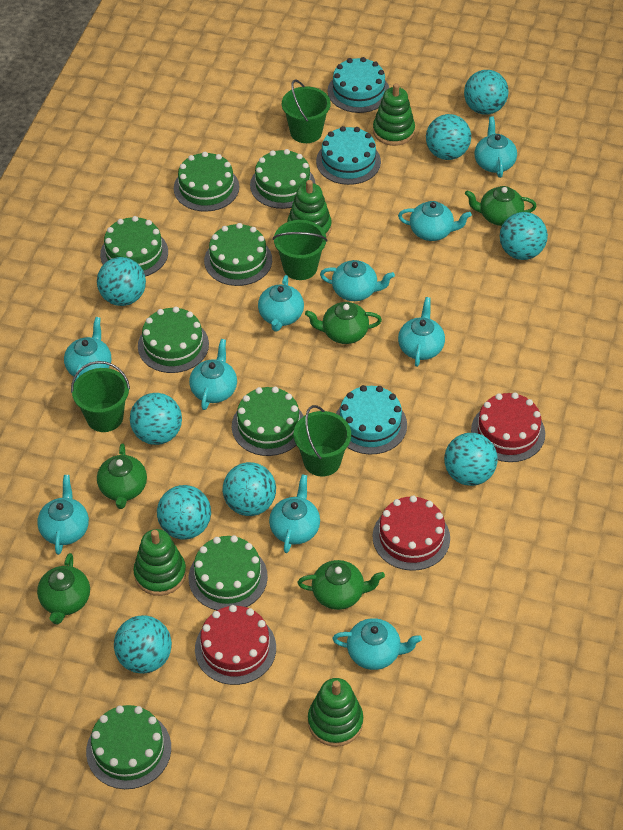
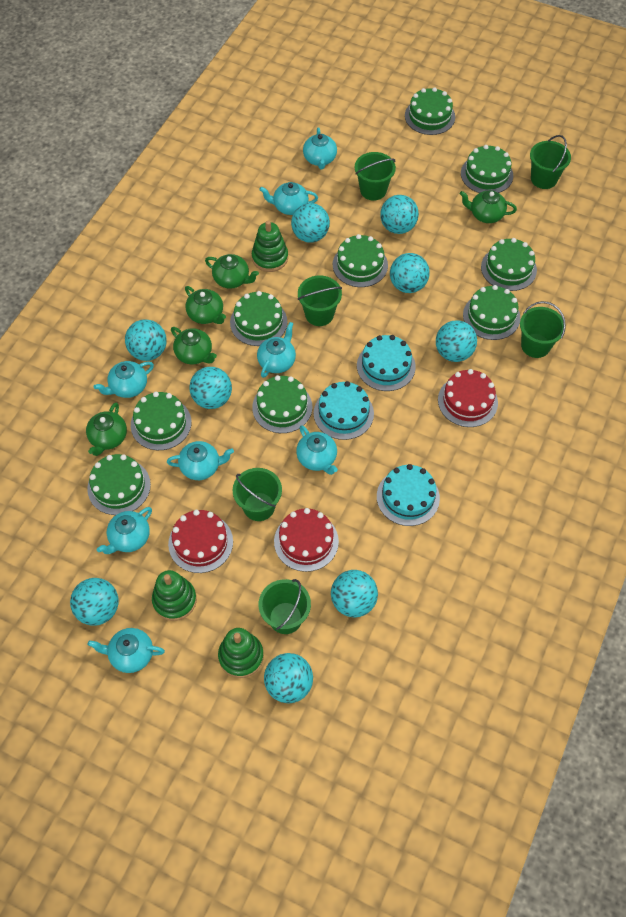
green bucket: [71,361,130,432] [273,220,327,280] [282,79,331,143] [294,405,351,476] = 4 -> [233,468,282,521] [259,579,311,634] [298,276,342,326] [355,152,396,201] [520,301,566,358] [530,135,571,189] = 6
green cake: [86,705,171,789] [100,216,168,277] [138,307,209,373] [174,152,239,212] [189,535,268,610] [204,223,272,286] [232,387,304,456] [250,149,316,209] = 8 -> [87,454,151,515] [131,392,192,450] [230,291,287,346] [252,375,312,433] [333,234,388,287] [405,87,455,135] [461,145,513,193] [463,285,520,340] [481,238,537,291] = 9
green stacking toy: [133,529,186,596] [287,180,332,237] [308,678,363,747] [373,83,415,146] = 4 -> [152,570,197,621] [218,628,264,678] [252,221,288,272] = 3
turquoise teapot: [37,475,89,555] [64,317,111,381] [189,339,237,410] [258,275,304,332] [269,474,320,553] [320,260,395,301] [332,618,422,670] [398,201,472,241] [398,297,445,367] [474,116,517,178] = 10 -> [88,628,165,673] [94,361,154,398] [97,507,152,554] [167,441,234,480] [257,322,296,378] [259,182,318,215] [296,425,338,475] [303,127,337,169] = 8

